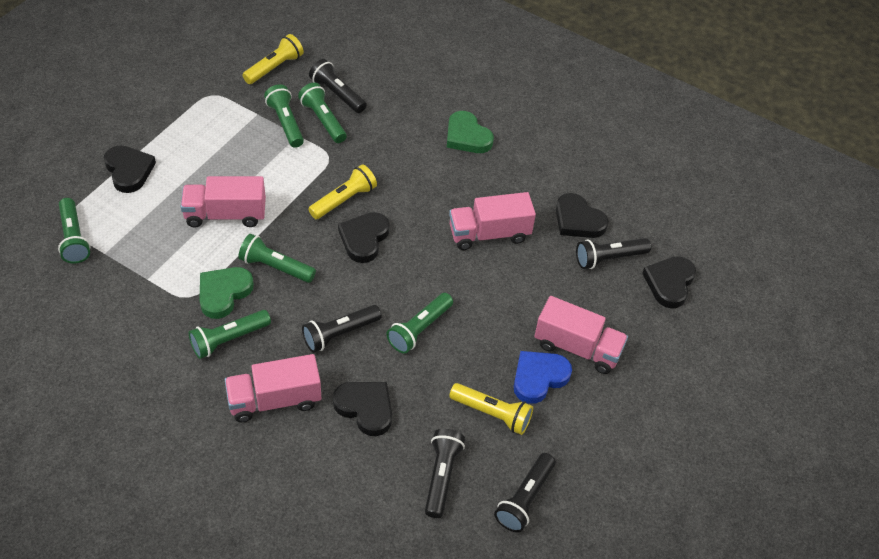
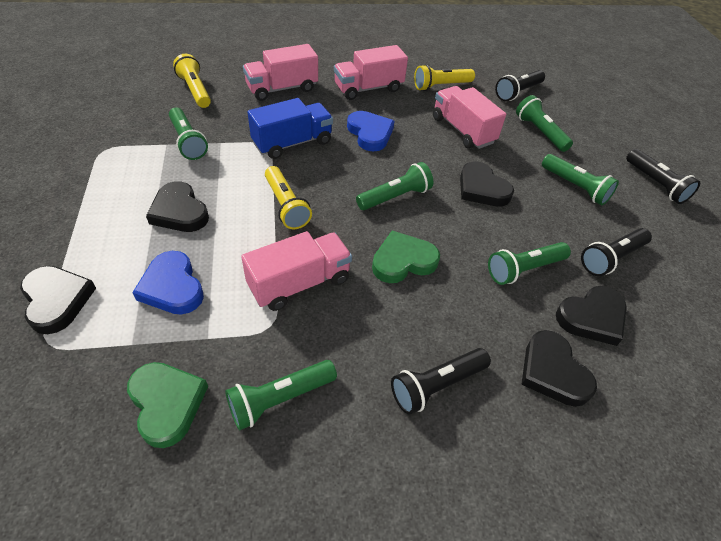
black flashlight: [302,305,382,353] [309,59,367,113] [425,429,465,518] [494,453,555,532] [576,238,651,269] = 5 -> [391,348,491,415] [495,70,545,101] [581,228,652,276] [626,149,700,204] = 4
blue heart: [513,351,572,404] = 1 -> [132,251,204,314] [347,111,394,151] = 2
blue truck: none = 0 -> [248,98,333,159] = 1

